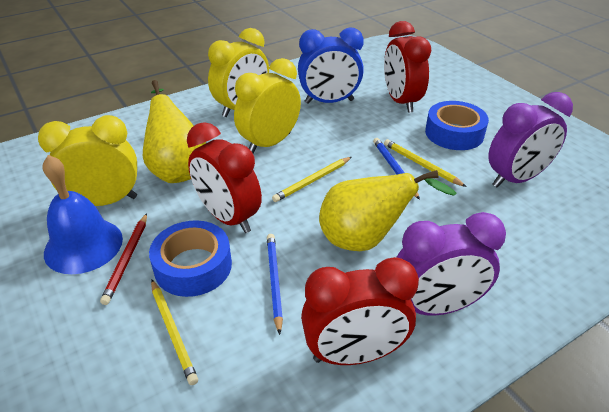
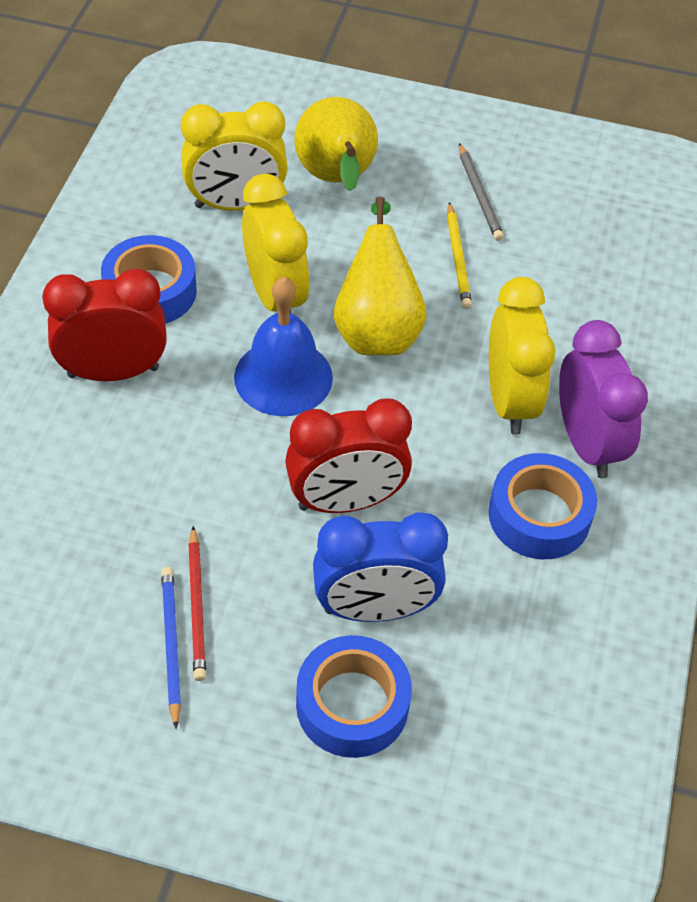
blue pencil: [267,234,283,335] [373,138,420,200] = 2 -> [161,567,181,729] = 1
blue tape: [149,220,232,297] [425,101,489,150] = 2 -> [101,235,197,324] [296,635,412,758] [489,453,597,559] = 3
grey pencil: none = 0 -> [459,143,504,241] = 1
purple clock: [396,212,506,316] [488,92,573,188] = 2 -> [559,320,648,478] = 1
red clock: [187,122,262,233] [301,257,419,365] [384,21,431,113] = 3 -> [42,269,167,381] [285,398,412,513] = 2
yellow pencil: [151,280,198,385] [272,157,352,202] [384,139,467,187] = 3 -> [447,202,472,309] = 1

